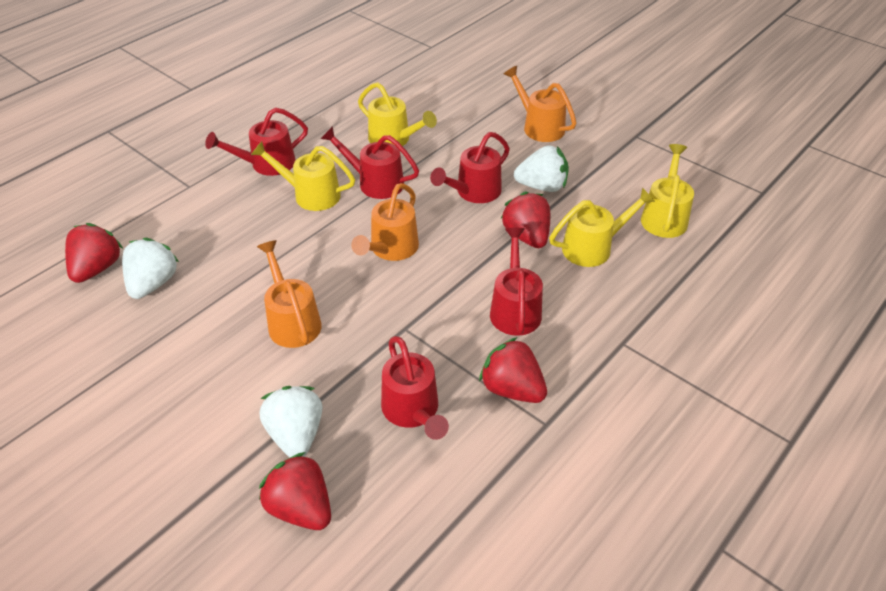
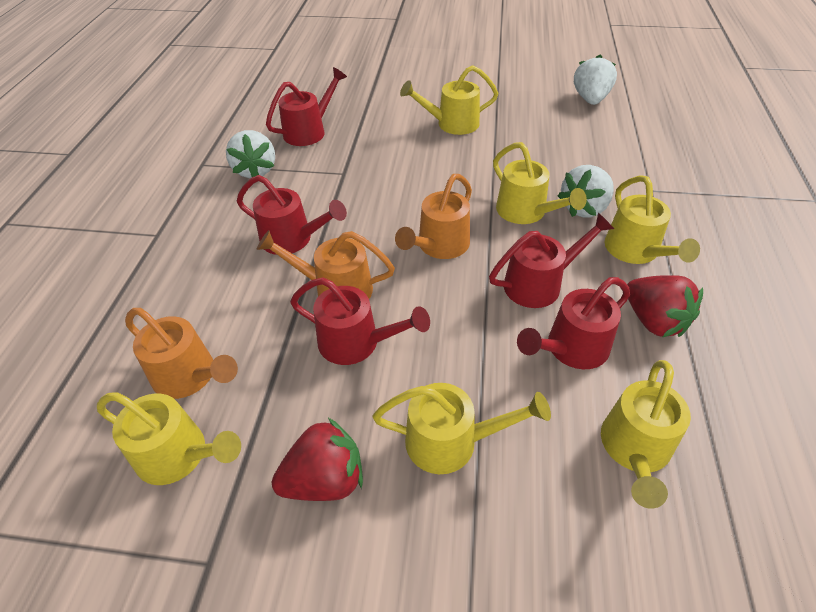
red strawberry: [65,223,123,283] [259,452,331,530] [479,337,547,403] [501,192,550,248] = 4 -> [272,418,363,501] [627,275,703,337] = 2
yellow watering can: [251,141,355,211] [358,82,437,146] [549,188,656,267] [641,144,694,238] = 4 -> [97,392,241,485] [373,383,551,474] [400,65,499,135] [493,142,587,224] [601,360,691,509] [605,175,700,264] = 6

